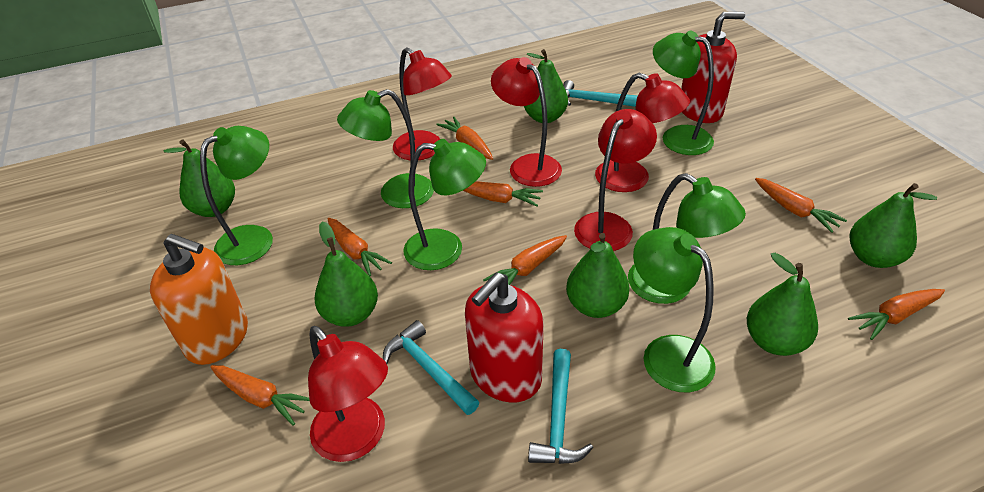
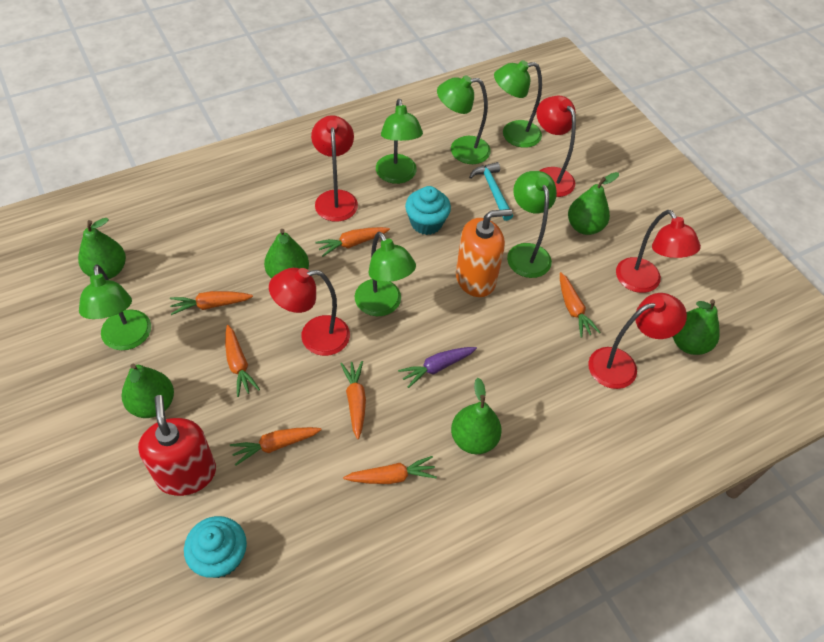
purple carrot: none = 0 -> [398,347,477,388] = 1
red soap dispenser: [465,272,544,402] [681,12,745,123] = 2 -> [138,395,216,496] = 1
turquoise cupcake: none = 0 -> [184,516,247,578] [405,186,451,235] = 2
turquoise hammer: [383,320,479,415] [528,349,593,464] [563,80,638,107] = 3 -> [469,162,513,221] = 1

